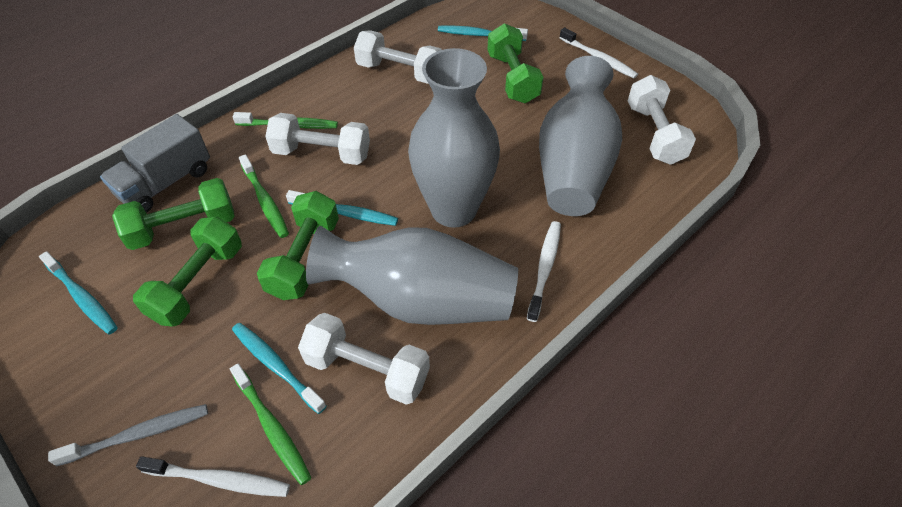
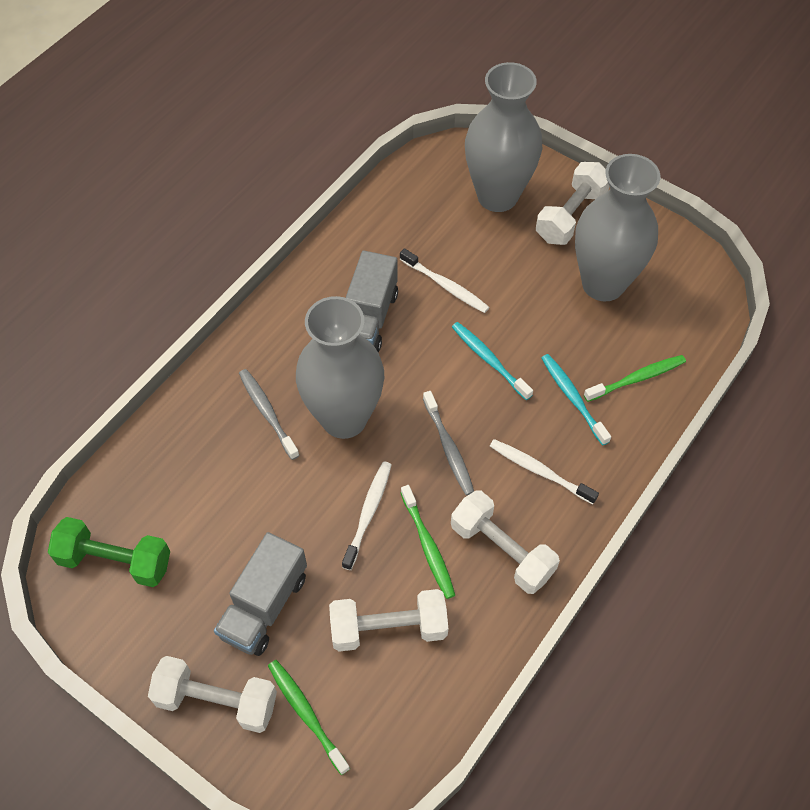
green dumbbell: [112,178,235,250] [133,216,242,327] [257,191,339,300] [487,23,544,103] = 4 -> [48,517,170,587] = 1
grey toothbrush: [48,404,208,467] = 1 -> [239,369,299,460] [423,391,474,495] = 2
grey truck: [100,114,210,213] = 1 -> [214,532,307,656] [346,251,398,352] = 2
turquoise toothbrush: [39,251,118,334] [232,323,327,414] [286,190,398,226] [438,26,528,41] = 4 -> [452,322,533,400] [541,354,611,445] = 2

